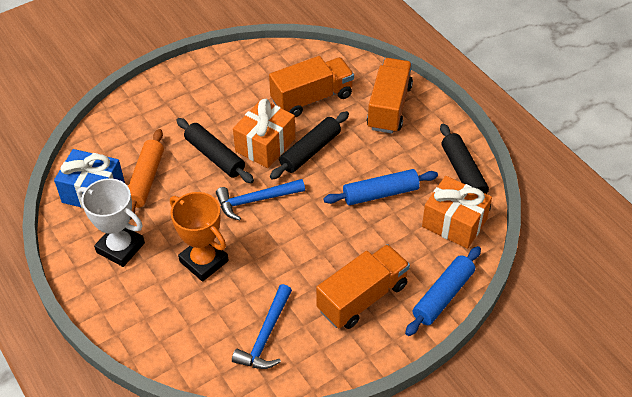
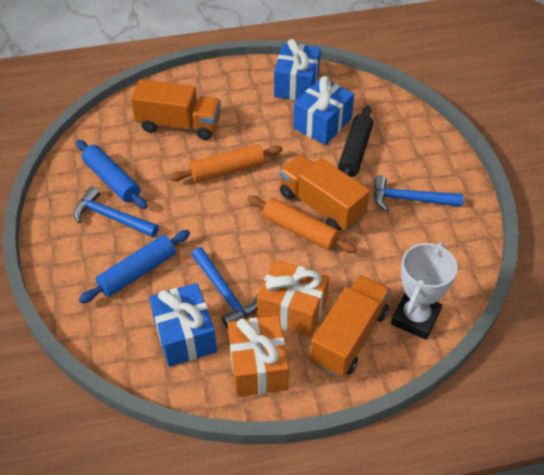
black rolling pin: [176,118,254,183] [270,111,349,180] [440,123,491,211] = 3 -> [338,106,373,177] = 1
blue gift: [54,149,125,209] = 1 -> [149,283,217,367] [274,39,321,100] [293,76,354,145] = 3
blue hammer: [216,179,305,220] [232,284,292,369] = 2 -> [74,186,159,237] [191,247,258,329] [374,175,463,211] = 3
orange rolling pin: [128,129,164,220] = 1 -> [169,144,283,182] [247,196,357,253] = 2
orange trophy: [170,192,229,282] = 1 -> none = 0

